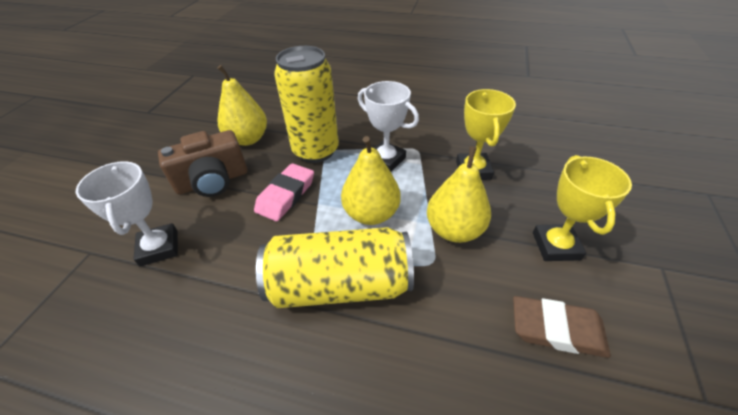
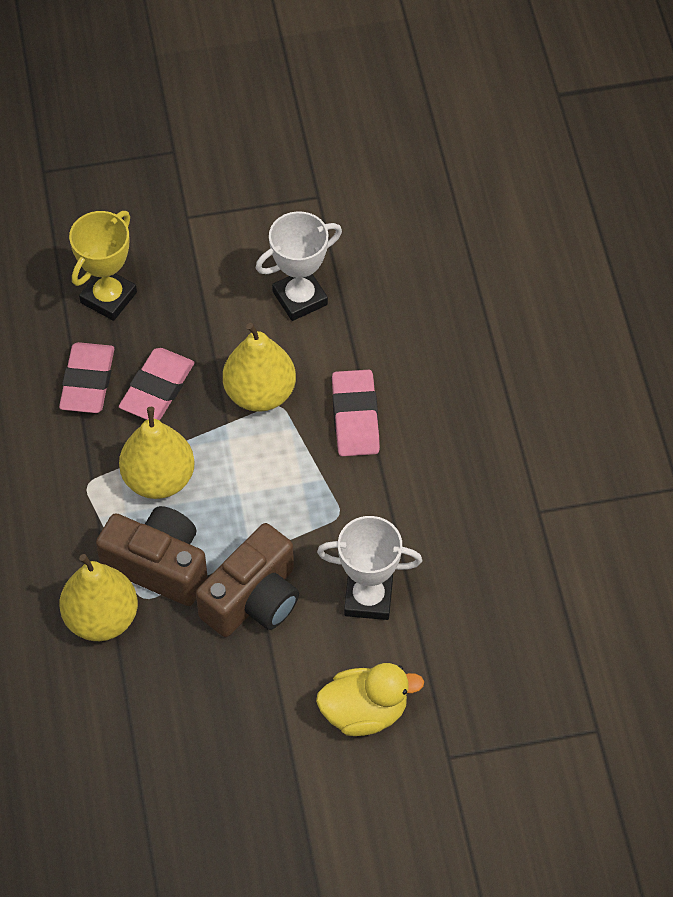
brown camera: [158,130,247,197] = 1 -> [96,506,207,606] [196,523,299,637] = 2
brown eraser: [513,296,611,358] = 1 -> none = 0
pink eraser: [254,163,314,222] = 1 -> [59,342,114,413] [119,348,195,420] [332,370,380,456] = 3
yellow can: [256,227,414,308] [274,46,339,163] = 2 -> none = 0
yellow duck: none = 0 -> [316,663,424,736] = 1
yellow trophy: [456,89,516,180] [533,155,632,261] = 2 -> [69,211,137,321] = 1

